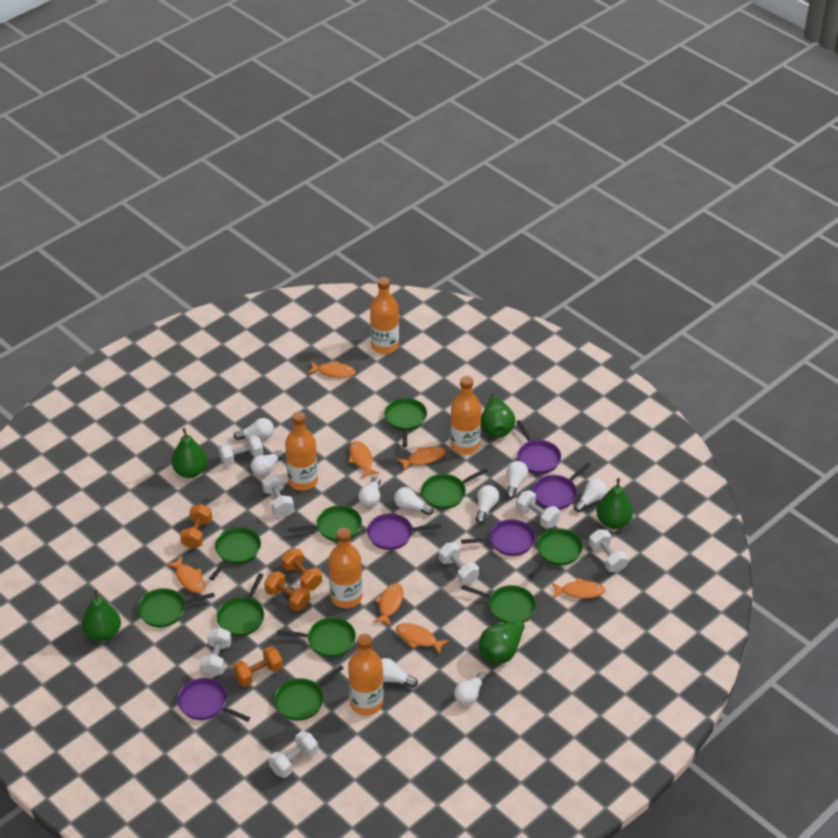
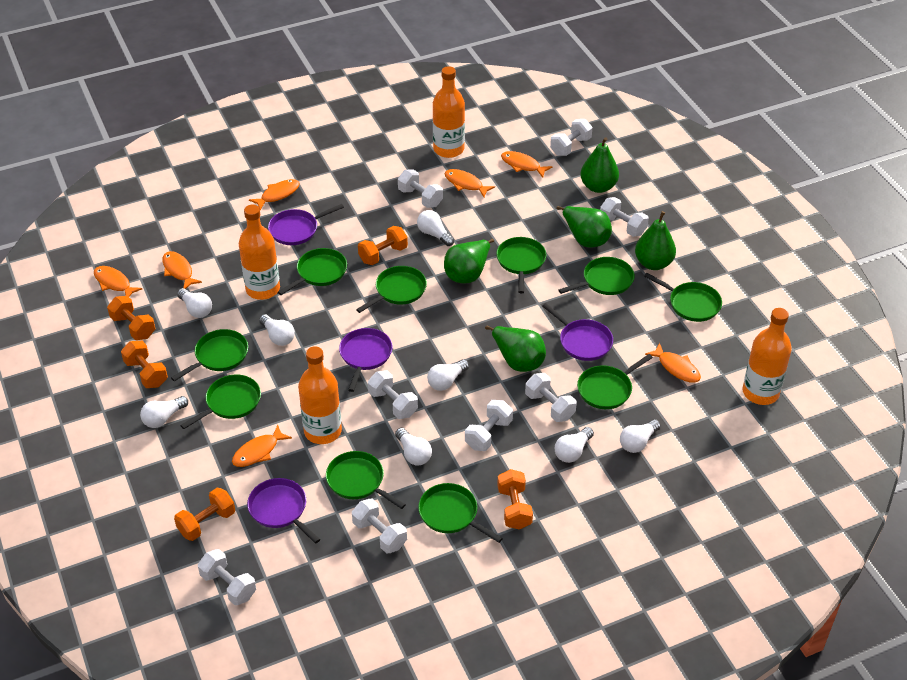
orange bottle: [285,412,318,491] [329,528,362,608] [348,633,383,715] [370,277,399,354] [450,376,481,455] = 5 -> [239,205,280,300] [298,346,342,444] [433,66,465,158] [743,308,792,405] = 4
orange dumbbell: [180,504,212,549] [233,646,283,687] [264,571,310,611] [282,549,322,590] = 4 -> [107,296,155,340] [121,340,168,388] [174,488,235,541] [358,226,408,265] [497,469,533,529] = 5
purple pan: [177,678,250,722] [367,513,442,550] [461,519,535,556] [517,420,561,474] [532,463,591,510] = 5 -> [247,478,320,544] [268,204,344,245] [339,328,393,392] [542,303,613,361] = 4
white dumbbell: [200,627,231,677] [218,435,263,466] [262,474,294,516] [269,731,318,778] [439,542,479,584] [516,490,560,529] [589,529,628,572] = 7 -> [198,549,256,605] [352,499,407,554] [368,370,418,419] [398,169,443,208] [465,400,513,451] [525,373,577,422] [550,119,592,156] [600,197,649,237] = 8
white light bulb: [234,418,274,440] [251,450,284,477] [358,477,381,507] [381,658,418,688] [394,487,434,515] [454,672,487,705] [475,485,499,524] [506,461,528,499] [574,479,607,512] = 9 -> [140,396,188,428] [177,288,212,318] [259,314,295,346] [395,428,432,465] [417,210,454,246] [427,360,469,391] [555,427,594,463] [620,419,661,453] = 8

